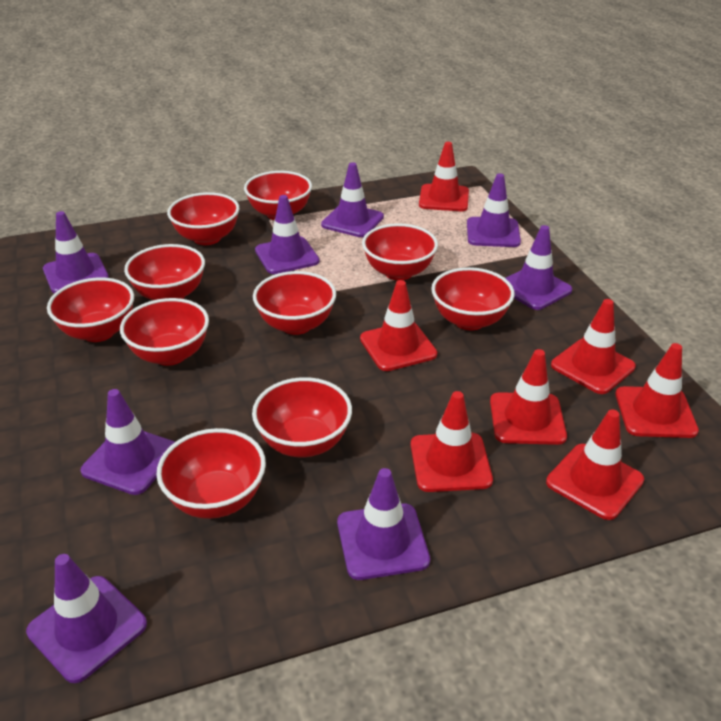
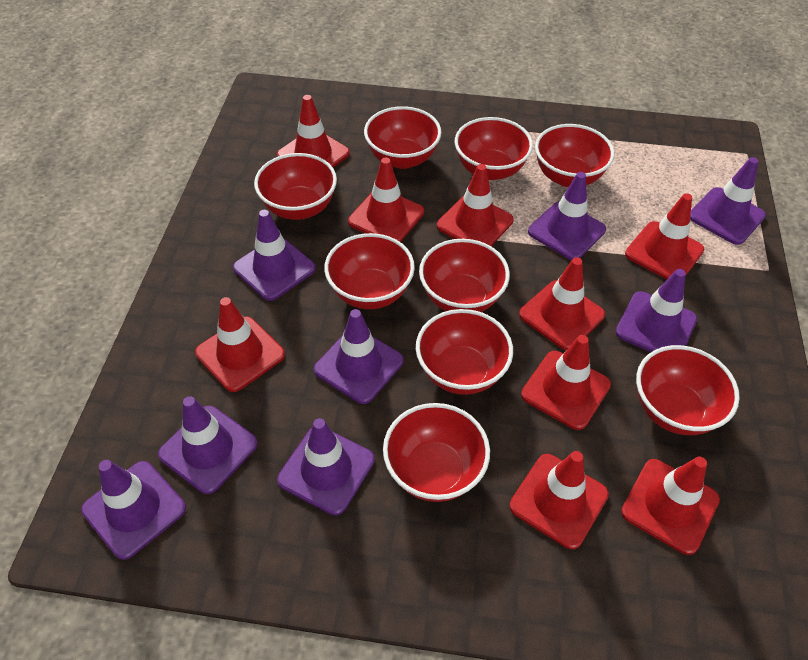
red bowl: [47,278,134,342] [120,298,209,366] [124,244,205,300] [156,428,266,519] [167,192,239,245] [244,171,312,220] [252,377,352,457] [253,271,336,335] [362,223,438,281] [431,267,514,330] = 10 -> [254,153,337,220] [324,233,415,309] [364,106,441,169] [383,403,490,502] [416,309,513,395] [419,239,510,312] [455,117,533,180] [535,124,614,187] [636,345,740,435] = 9
red traffic cone: [360,280,437,371] [411,391,493,492] [419,142,469,211] [490,349,567,445] [546,410,644,520] [551,299,636,394] [616,343,699,438] = 7 -> [195,297,285,392] [277,95,350,167] [348,158,424,242] [437,164,514,246] [509,451,609,549] [519,257,605,350] [521,335,611,430] [621,457,720,555] [625,193,704,279] = 9

